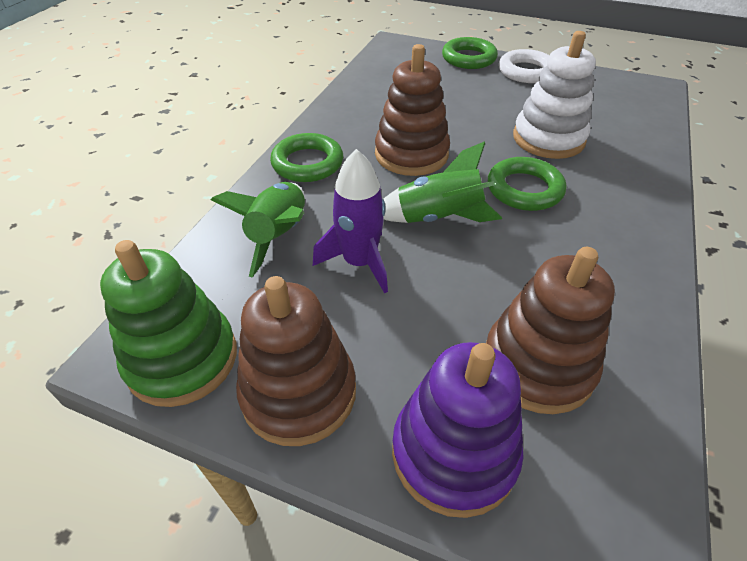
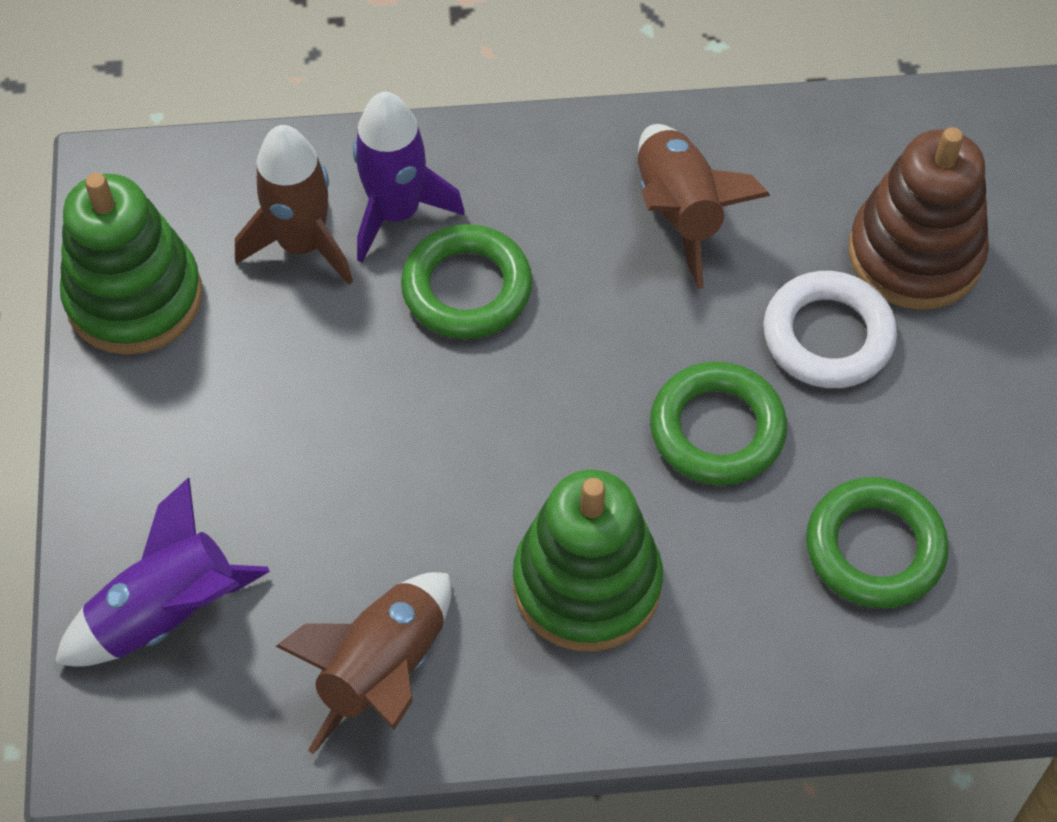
brown rocket: none = 0 -> [235,125,353,285] [276,572,451,754] [638,124,770,289] = 3
brown stacking toy: [236,276,356,446] [375,44,450,176] [486,247,615,414] = 3 -> [848,127,989,310] = 1
green rocket: [211,182,305,278] [383,141,502,223] = 2 -> none = 0
green stacking toy: [100,240,237,407] = 1 -> [60,173,202,355] [513,469,663,652] = 2
purple rocket: [313,149,388,293] = 1 -> [55,478,270,667] [353,92,465,262] = 2
purple stacking toy: [392,342,524,518] = 1 -> none = 0
white stacking toy: [513,31,596,159] = 1 -> none = 0

